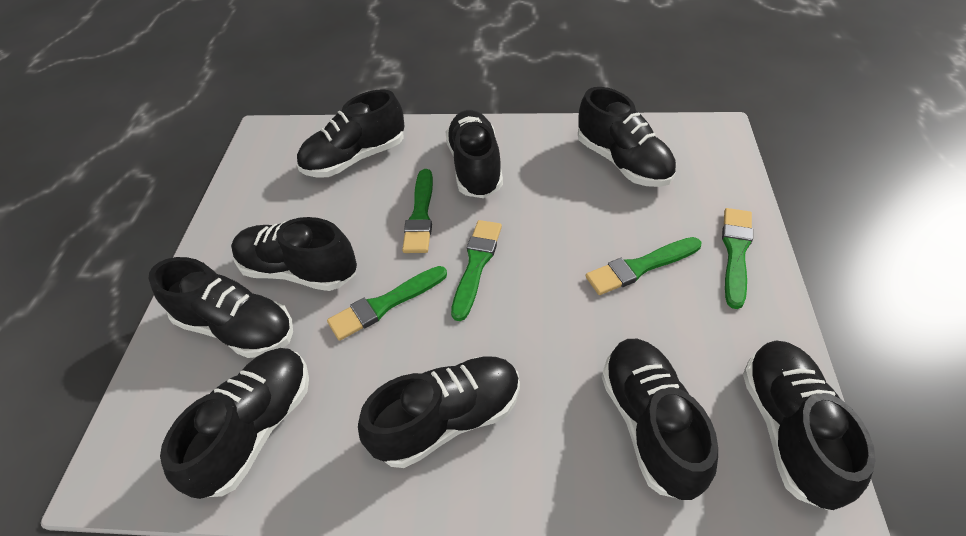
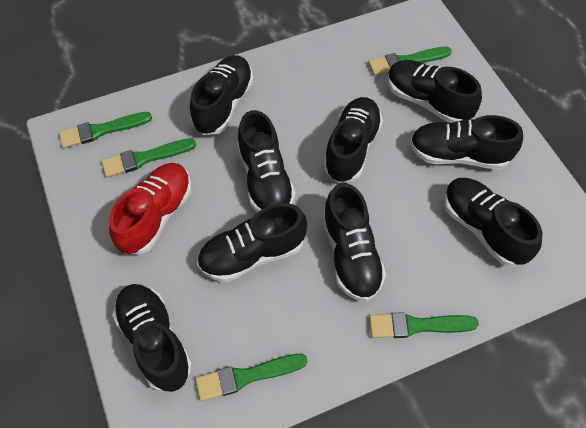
red shoe: none = 0 -> [109,163,192,254] = 1

